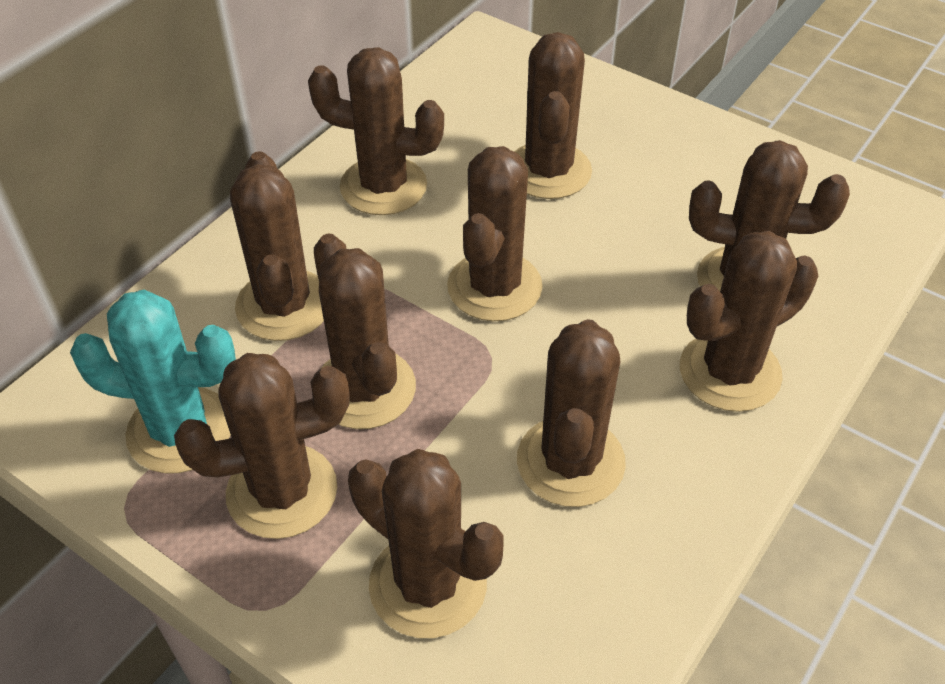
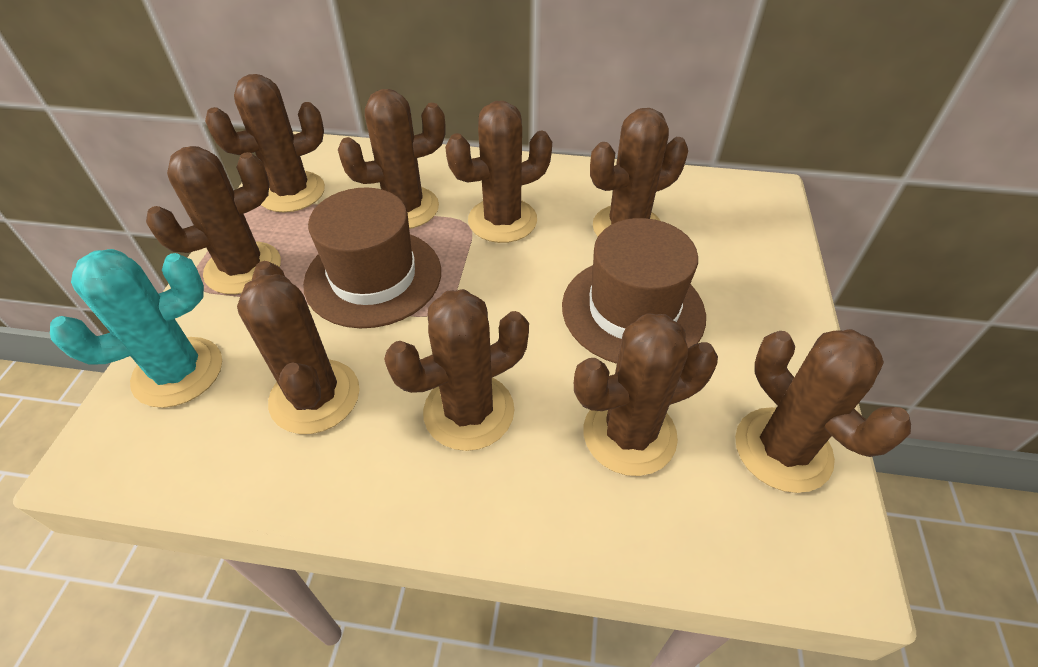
brown cactus: [174,353,349,539] [230,151,324,341] [308,47,444,215] [314,233,416,429] [348,449,504,638] [447,146,543,321] [514,32,592,199] [517,319,626,507] [680,231,818,412] [689,140,850,291] = 10 -> [146,146,281,294] [205,74,325,212] [237,261,360,434] [338,89,445,229] [384,289,529,451] [445,101,552,243] [574,313,718,476] [590,108,688,237] [735,329,911,493] = 9
brown hat: none = 0 -> [303,187,441,328] [562,218,706,364] = 2

